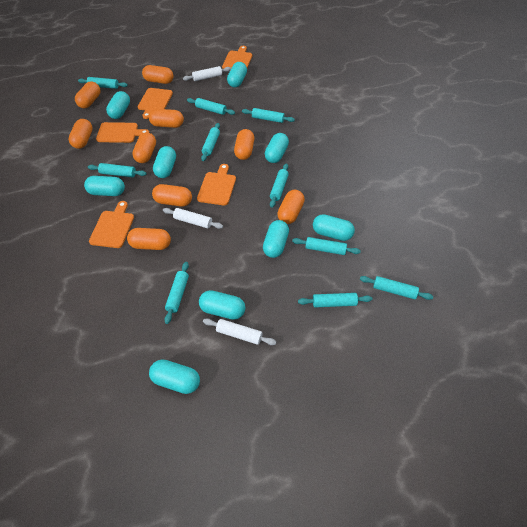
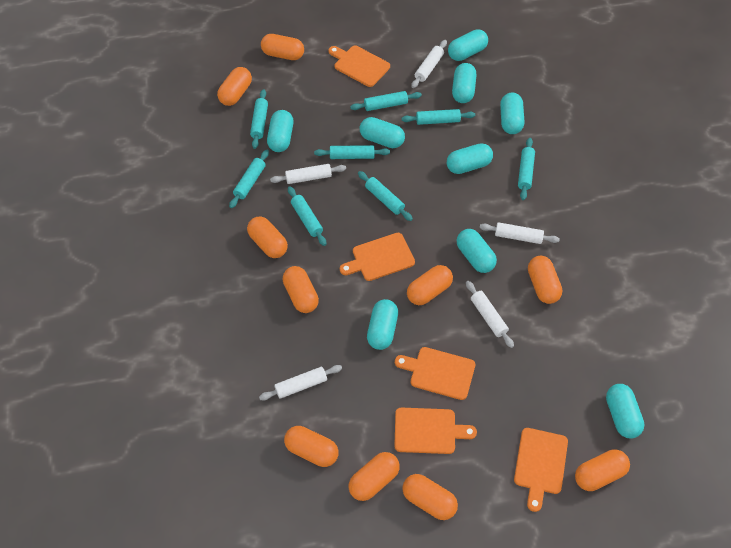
orange capsule: [69,119,93,149] [75,81,101,108] [127,228,171,250] [132,132,156,163] [142,65,174,84] [149,109,184,128] [152,184,192,206] [234,129,254,160] [277,190,305,224] = 9 -> [217,67,252,106] [247,217,288,258] [261,34,304,60] [283,266,319,313] [284,426,338,467] [348,452,400,501] [402,474,458,520] [407,265,453,305] [528,256,562,304] [575,449,630,491] = 10
turquoise rolling pin: [78,77,128,89] [88,163,146,178] [164,262,189,324] [187,98,235,115] [201,123,220,161] [242,108,295,123] [270,164,289,208] [292,237,361,255] [298,293,372,307] [360,276,433,300] = 10 -> [229,150,269,208] [250,89,268,149] [288,186,326,246] [314,145,390,159] [350,91,422,111] [358,171,413,221] [402,109,475,125] [518,138,535,200] = 8
white rolling pin: [163,208,223,229] [183,66,231,81] [203,318,276,345] = 3 -> [259,365,342,400] [270,164,346,184] [411,40,447,88] [466,281,514,348] [480,222,560,244] = 5

